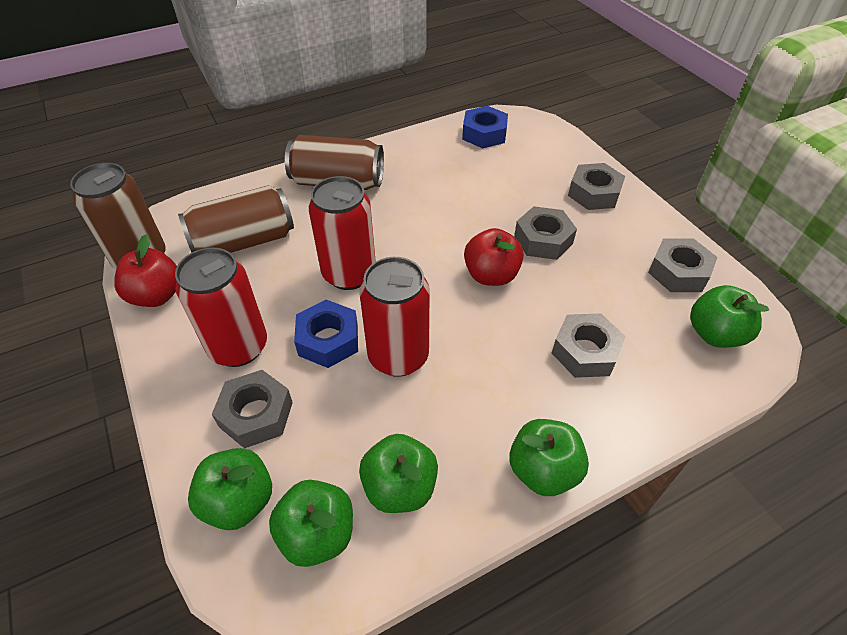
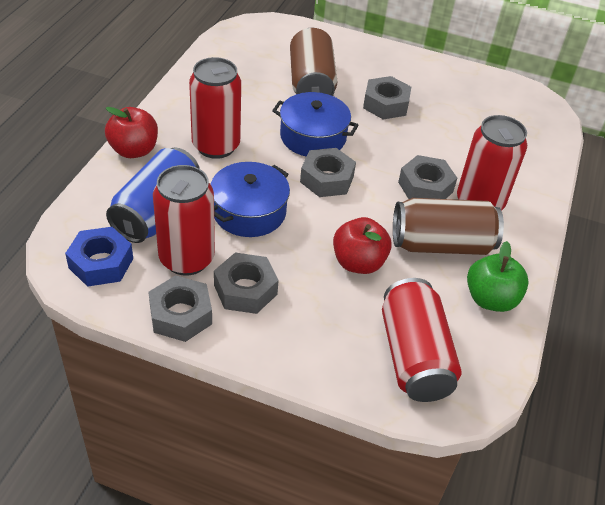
blue can: none = 0 -> [106,148,200,243] = 1
blue nut: [294,300,358,368] [462,106,508,148] = 2 -> [65,227,133,287] = 1
blue pot: none = 0 -> [210,162,290,237] [272,92,358,157] = 2
brown can: [70,163,166,269] [178,185,294,253] [285,135,384,190] = 3 -> [290,27,338,96] [393,198,504,255] = 2
green apple: [188,448,272,530] [269,480,353,567] [359,434,438,513] [509,419,589,496] [690,285,769,348] = 5 -> [467,241,529,312] = 1
red can: [175,248,267,367] [309,176,376,290] [359,257,430,377] = 3 -> [153,165,215,276] [189,57,241,159] [382,278,461,402] [457,115,527,211] = 4

